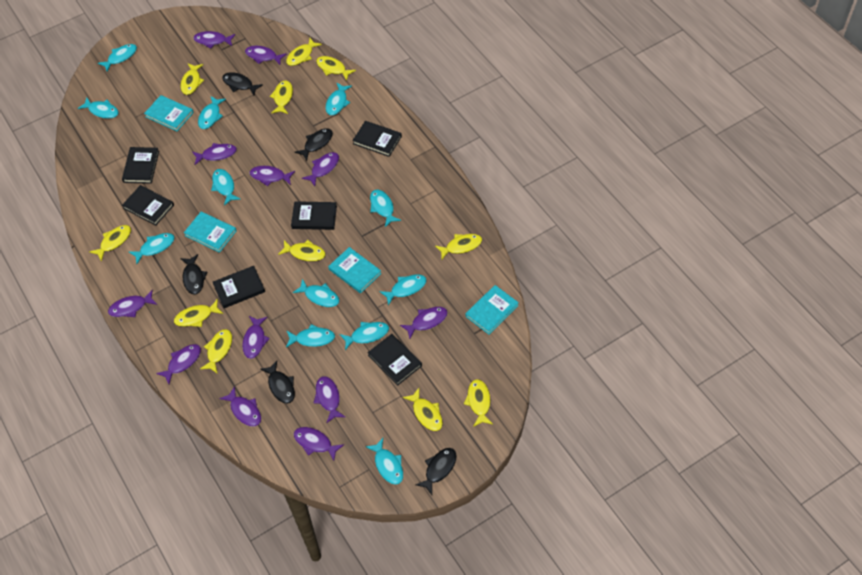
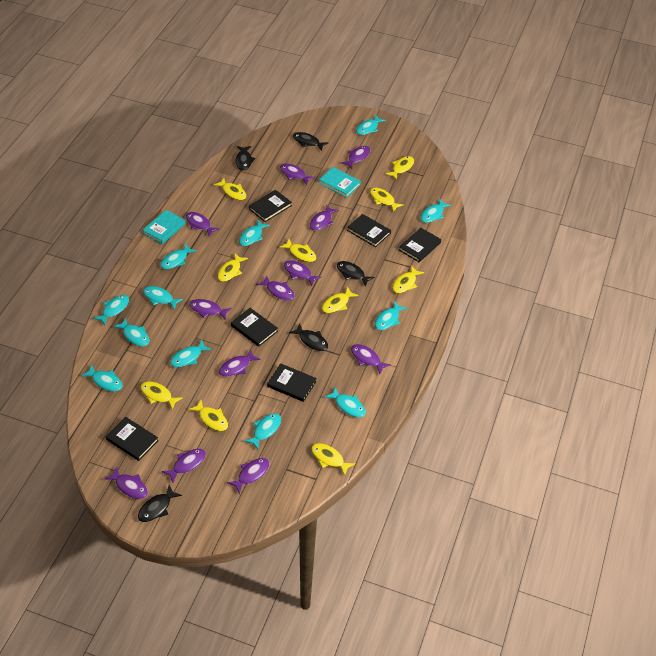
turquoise book: [144,95,194,131] [184,212,237,253] [328,247,381,293] [465,285,519,334] = 4 -> [142,210,186,244] [319,167,361,198] = 2
yellow fish: [89,225,131,262] [174,299,223,327] [180,63,204,95] [200,329,232,374] [270,80,293,114] [278,240,326,262] [286,38,322,66] [316,56,356,81] [403,388,443,431] [435,234,482,260] [464,379,493,427] = 11 -> [140,381,183,410] [188,400,228,431] [213,178,247,200] [218,253,248,282] [280,239,317,262] [311,443,355,476] [322,287,359,313] [370,188,404,212] [385,156,414,180] [392,266,424,293] = 10

